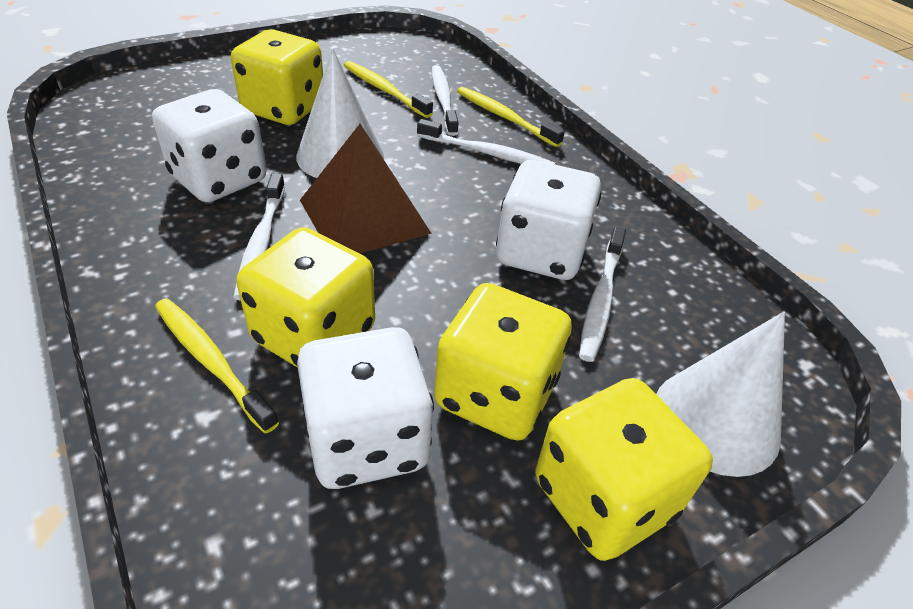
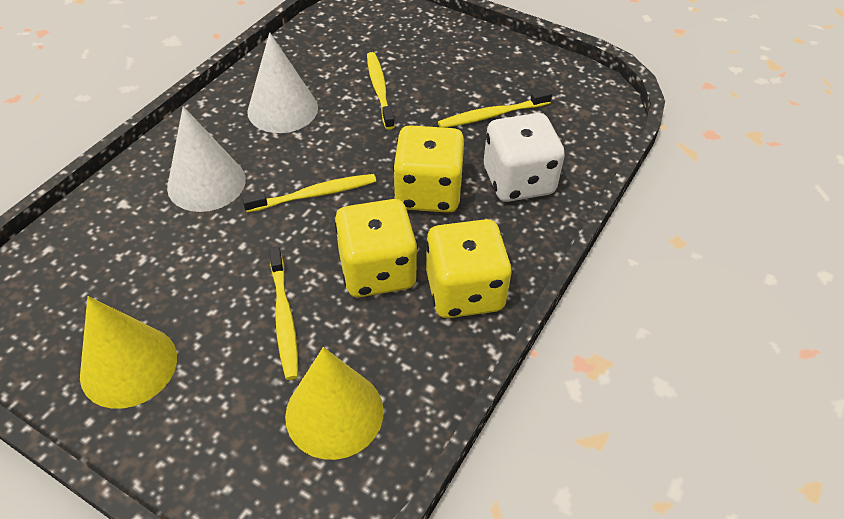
brown pyramid: [300,124,432,254] = 1 -> none = 0
white dice: [152,89,267,202] [297,327,434,489] [496,160,601,280] = 3 -> [484,113,565,202] = 1
white toothbrush: [234,173,285,301] [417,119,555,164] [432,65,459,136] [579,227,626,362] = 4 -> none = 0
yellow cone: none = 0 -> [80,296,177,409] [285,347,384,460] = 2
yellow dice: [231,29,323,125] [236,227,375,368] [434,283,572,441] [535,378,713,561] = 4 -> [334,199,418,297] [393,125,464,213] [426,219,512,318] = 3
yellow toothbrush: [155,298,279,434] [344,61,433,118] [457,87,564,147] = 3 -> [242,174,376,213] [269,246,298,380] [367,52,395,130] [438,89,552,128] = 4

